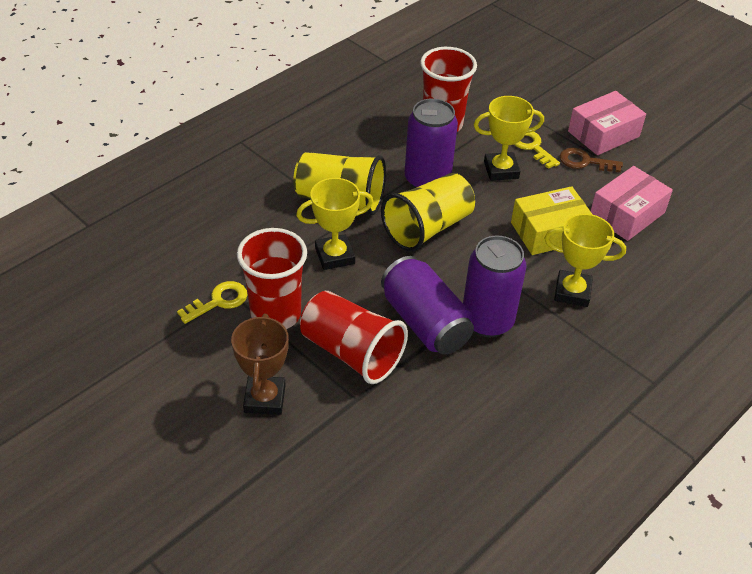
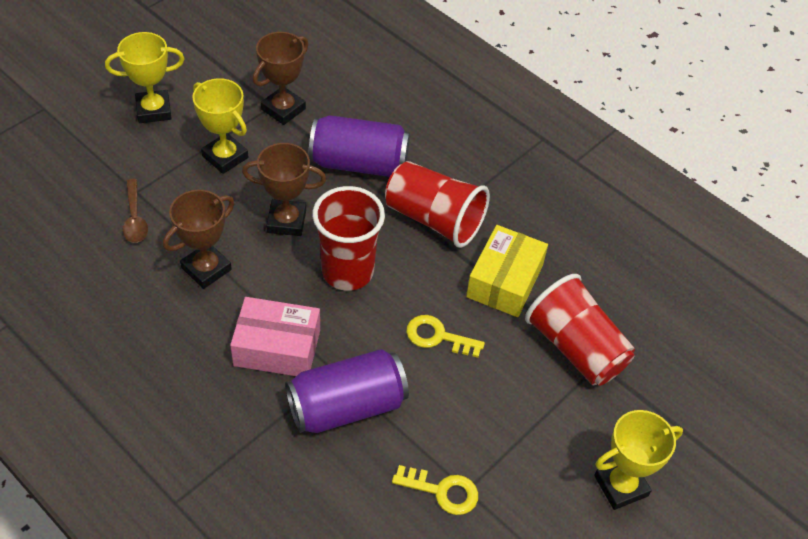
brown key: [560,148,623,173] = 1 -> none = 0
brown spoon: none = 0 -> [123,179,148,243] = 1
brown trophy: [231,314,289,415] = 1 -> [163,190,234,289] [242,143,326,236] [253,32,309,125] = 3
pink box: [568,91,646,155] [591,166,673,241] = 2 -> [230,297,320,376] = 1
purple can: [381,256,474,355] [404,99,458,188] [463,236,526,337] = 3 -> [285,349,409,433] [309,115,410,177] = 2
yellow cup: [293,152,386,215] [381,173,475,252] = 2 -> none = 0

